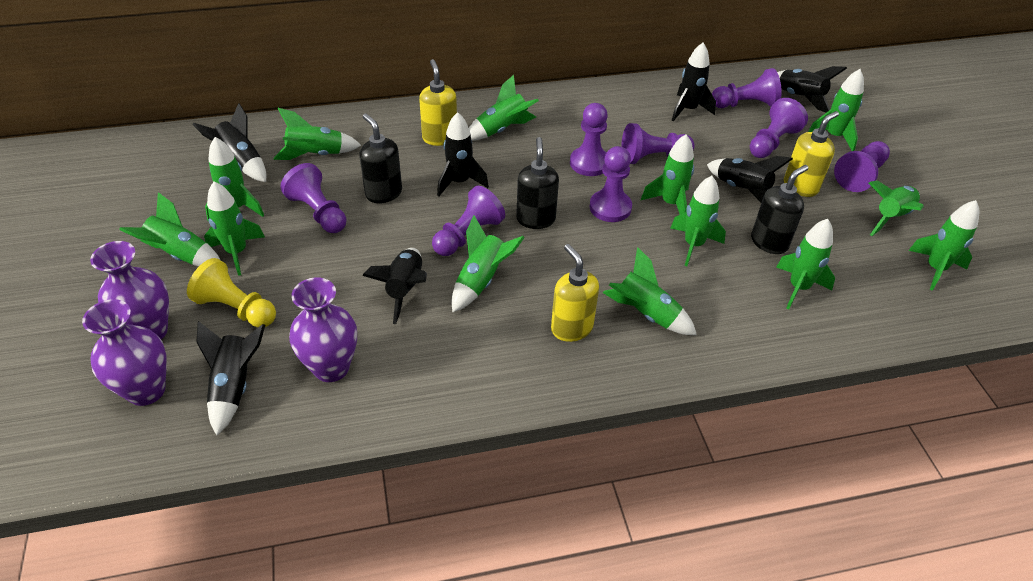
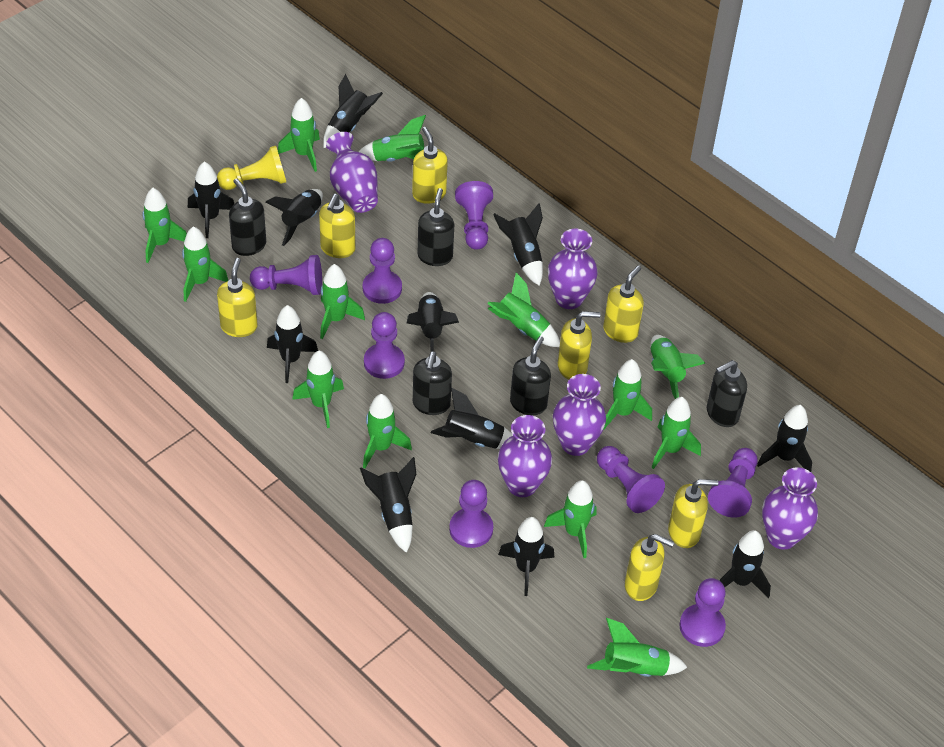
black rocket: [192,103,266,182] [197,321,265,435] [362,248,427,324] [437,112,489,196] [671,43,716,121] [707,156,793,203] [777,66,847,113] = 7 -> [188,162,234,238] [266,189,323,246] [267,305,318,383] [323,74,383,148] [360,457,416,553] [407,292,459,352] [431,387,513,449] [493,203,543,286] [498,517,555,596] [719,530,771,598] [757,405,812,472] = 11
black soap dispenser: [359,114,402,203] [516,137,559,229] [751,165,809,254] = 3 -> [229,178,266,256] [413,351,452,415] [418,188,454,266] [510,336,551,415] [707,360,747,427] = 5
purple vase: [82,299,167,406] [90,241,169,339] [289,277,357,382] = 3 -> [326,132,378,213] [498,415,552,497] [548,229,598,309] [553,374,606,456] [762,467,818,549] = 5
yellow soap dispenser: [419,59,457,146] [551,244,599,342] [784,111,839,197] = 3 -> [217,258,258,337] [319,194,356,258] [412,127,448,204] [558,311,600,380] [603,265,644,343] [625,534,674,601] [668,479,719,548] = 7

